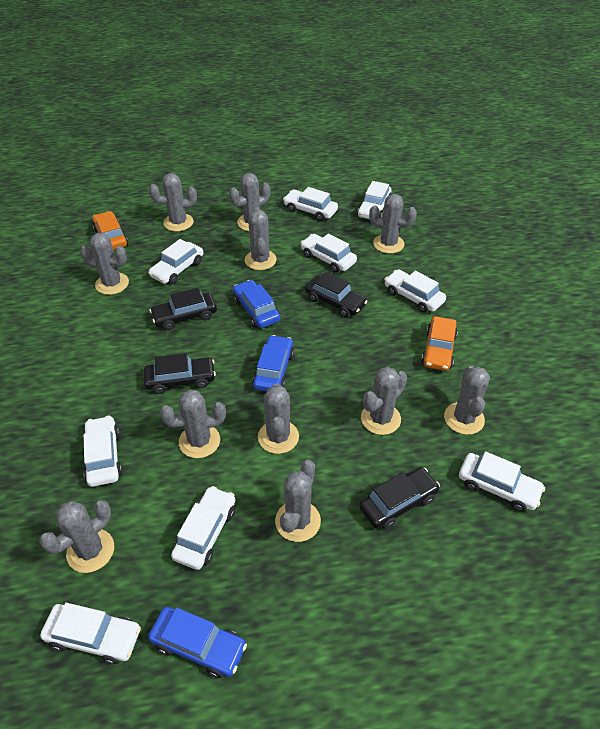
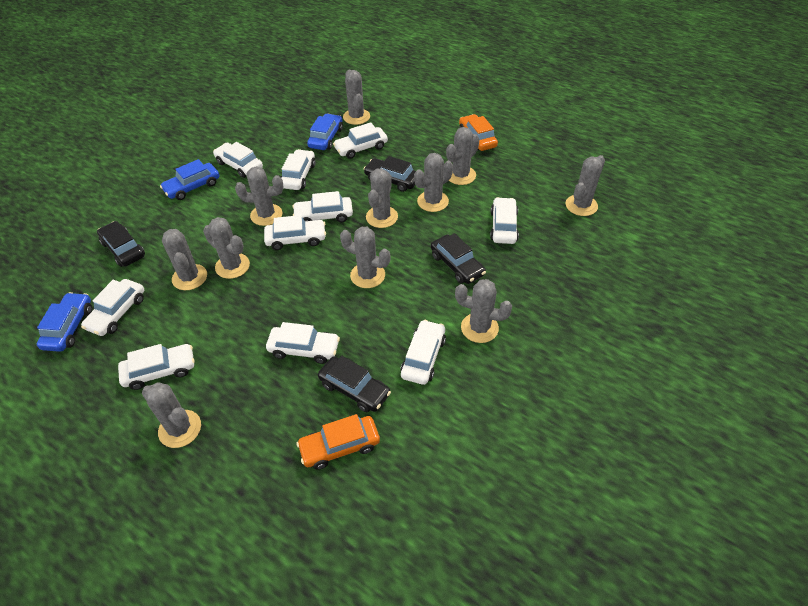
white car: [40,603,141,664] [83,415,122,487] [148,239,203,284] [171,486,235,570] [283,187,338,221] [300,234,357,273] [357,181,392,219] [384,269,446,313] [459,451,545,512] = 9 -> [81,279,144,336] [118,344,195,390] [213,142,263,178] [264,215,326,250] [266,322,340,364] [281,149,316,190] [292,191,353,222] [333,122,388,159] [400,320,446,385] [490,197,519,244] = 10

